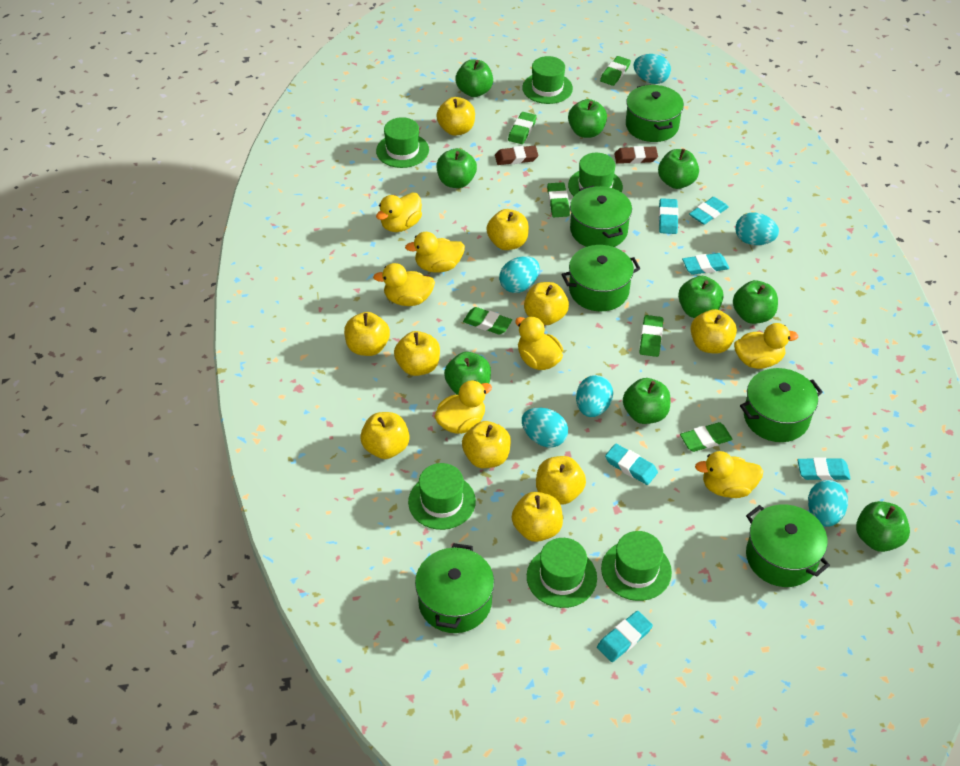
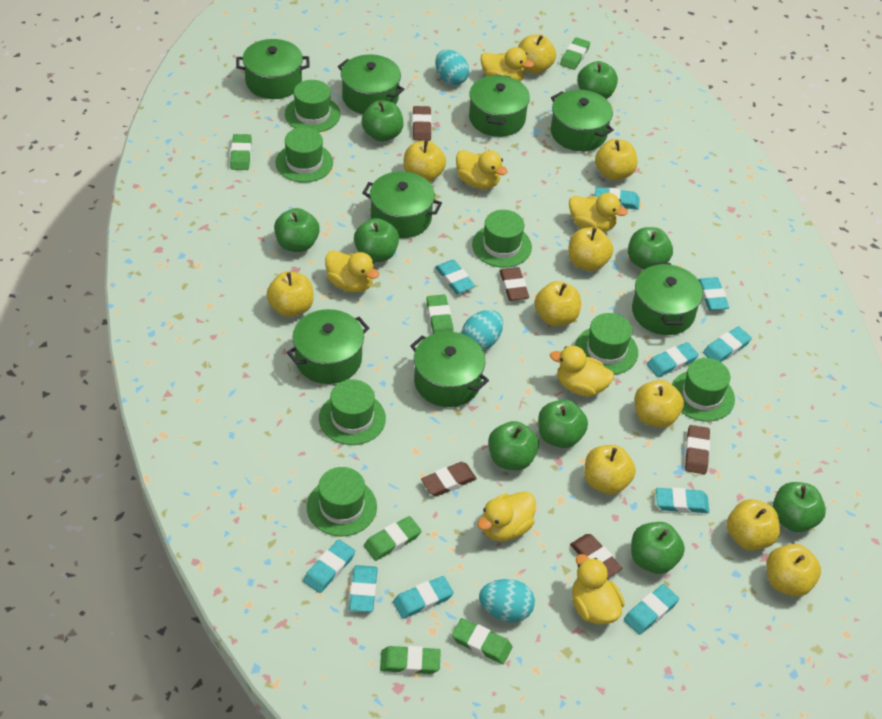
brown eraser: [495,146,538,165] [614,146,658,164] = 2 -> [412,106,432,141] [421,462,477,496] [499,267,529,301] [570,534,623,579] [685,425,710,474] = 5
green hat: [376,117,429,168] [408,463,476,530] [522,56,573,104] [527,538,597,608] [568,153,623,196] [601,531,672,601] = 6 -> [275,127,333,182] [285,80,341,132] [307,467,377,536] [319,380,386,445] [472,210,532,268] [575,313,638,375] [672,358,735,421] = 7
green pot: [415,543,494,633] [561,245,641,311] [570,186,632,247] [626,84,684,142] [740,368,823,442] [746,504,830,587] = 6 -> [236,39,310,99] [287,309,369,384] [338,54,405,114] [362,171,442,238] [410,332,489,407] [469,75,530,137] [551,90,614,151] [632,263,703,335] = 8
turquoise egg: [499,256,540,293] [522,408,568,447] [576,375,613,417] [633,54,671,84] [735,212,779,245] [808,480,848,527] = 6 -> [435,50,469,85] [462,310,503,350] [479,579,535,622] = 3
turquoise eraser: [597,611,653,662] [605,444,658,485] [659,198,678,234] [682,253,729,275] [689,197,729,225] [797,457,851,481] = 6 -> [303,539,355,593] [349,565,378,612] [393,576,454,619] [435,260,475,294] [595,187,640,210] [624,584,679,635] [647,342,699,377] [656,488,709,513] [698,277,729,310] [703,326,752,362] = 10

